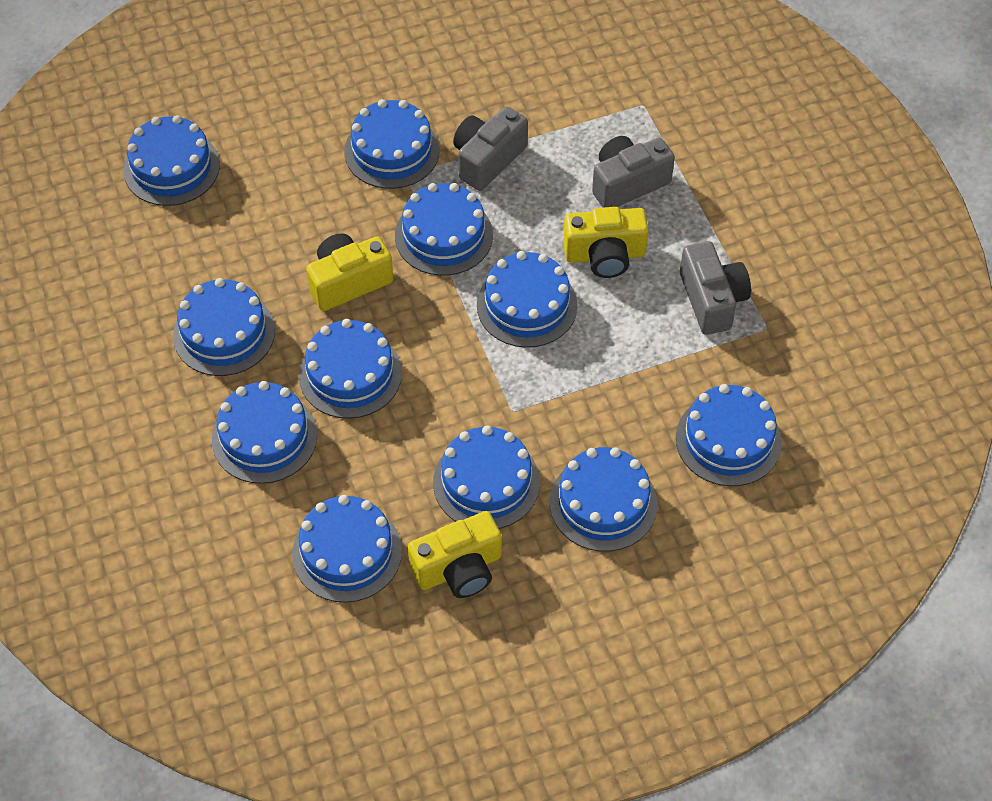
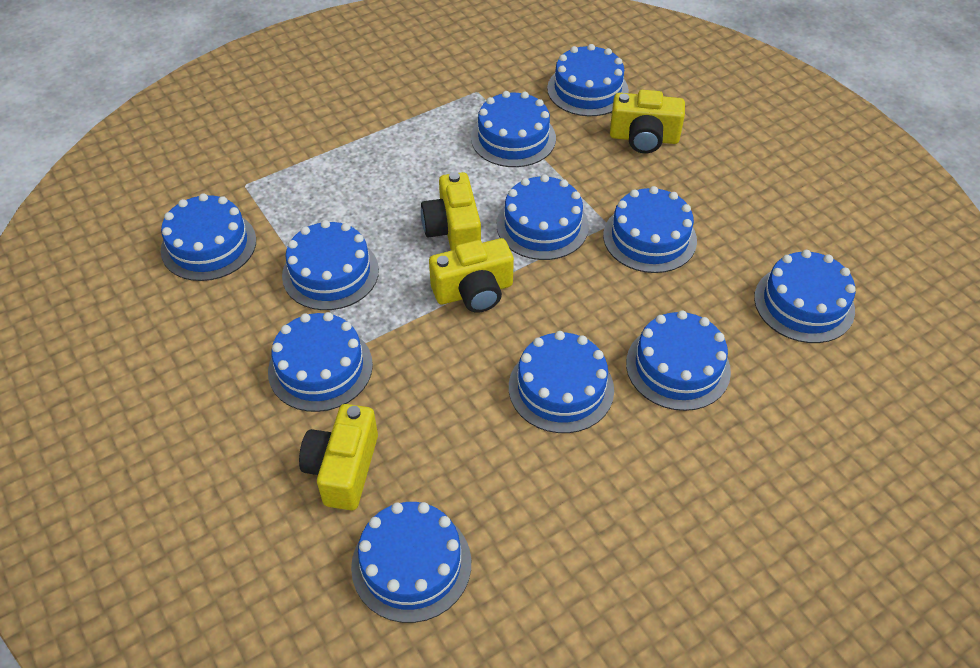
grey camera: [453,107,528,191] [592,136,675,208] [680,241,751,335] = 3 -> none = 0
yellow camera: [306,233,393,311] [408,511,502,598] [563,207,649,278] = 3 -> [299,404,378,511] [421,172,481,251] [429,238,514,312] [610,90,685,153] = 4

